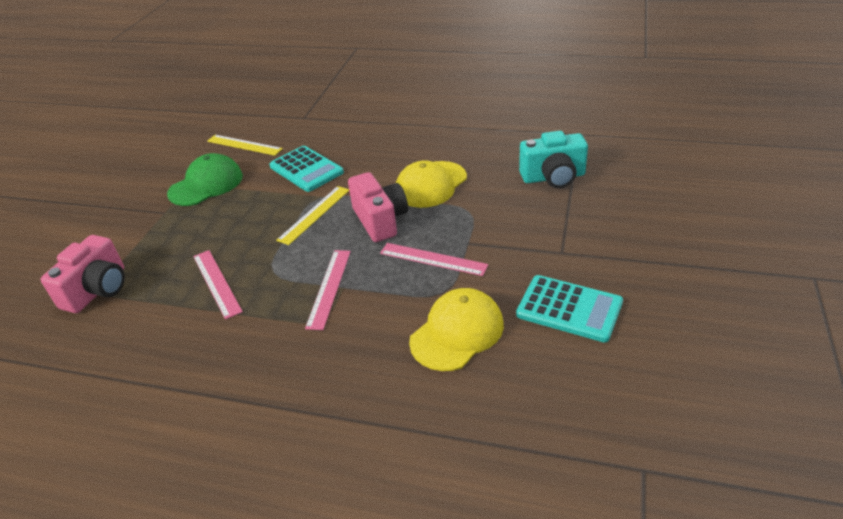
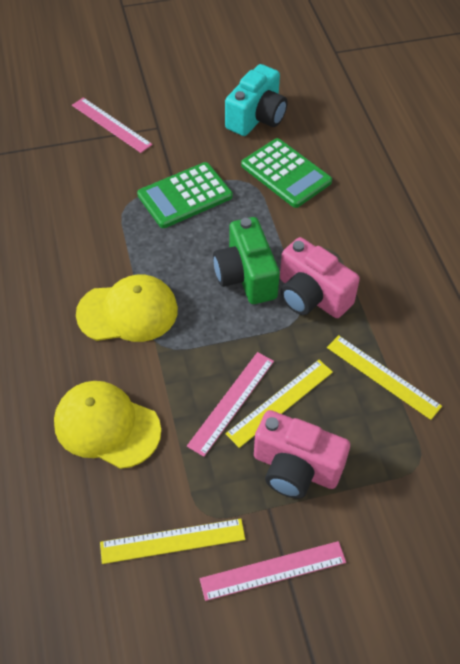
green calculator: none = 0 -> [137,162,233,228] [241,138,332,208] = 2
green camera: none = 0 -> [213,217,280,304] = 1
green cap: [167,153,243,206] = 1 -> none = 0
turquoise calculator: [269,146,344,192] [516,275,623,343] = 2 -> none = 0
yellow ruler: [207,135,283,156] [276,186,349,245] = 2 -> [100,518,245,564] [225,360,333,448] [327,335,442,420] = 3

